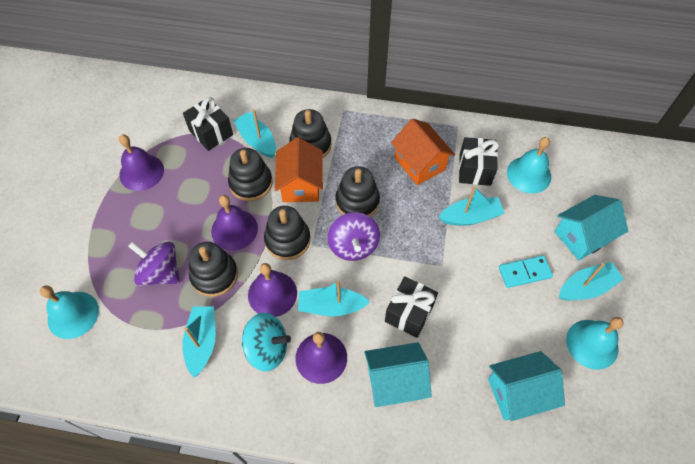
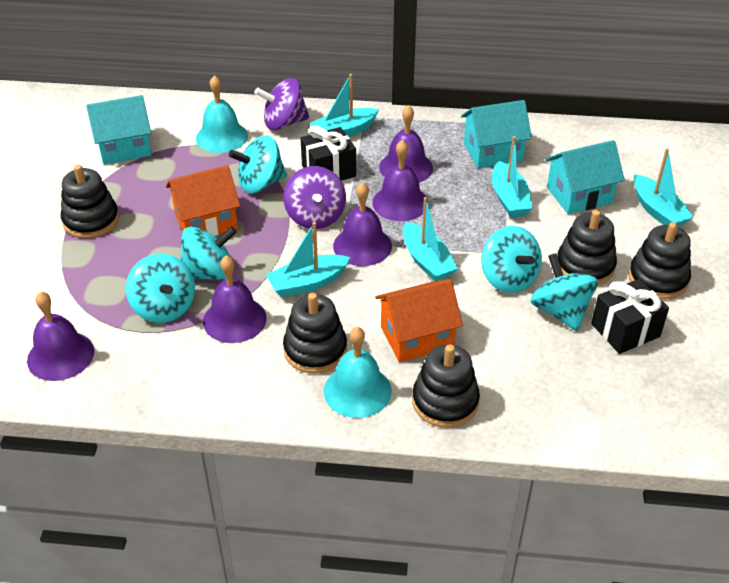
black gift: [183,97,233,151] [385,276,438,338] [459,137,499,186] = 3 -> [300,126,356,181] [591,279,669,354] = 2
purple bell: [119,134,164,191] [211,195,258,251] [248,263,297,317] [295,332,347,384] = 4 -> [27,291,94,381] [203,255,267,343] [333,182,392,266] [372,140,428,221] [379,105,433,183] = 5
turquoise bell: [40,285,99,339] [507,137,551,193] [566,317,624,370] = 3 -> [196,75,248,153] [324,327,392,418] = 2
turquoise domino: [499,255,553,288] = 1 -> none = 0
turquoise spinning top: [242,313,291,371] = 1 -> [126,254,195,323] [181,226,237,281] [229,136,287,193] [481,226,542,293] [530,253,598,331] = 5

